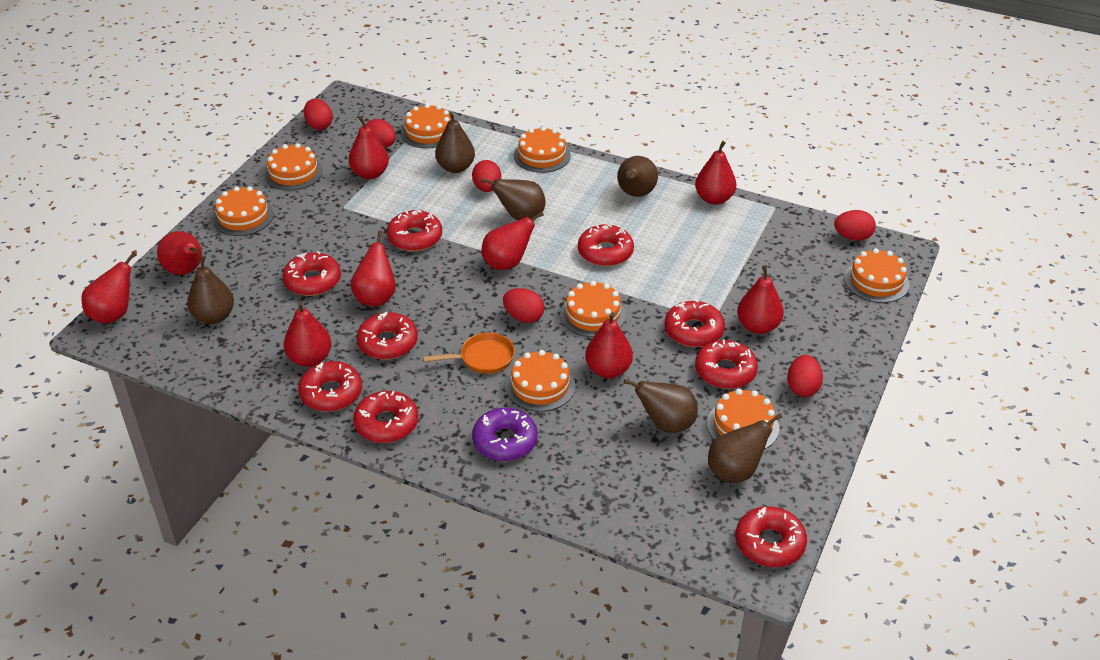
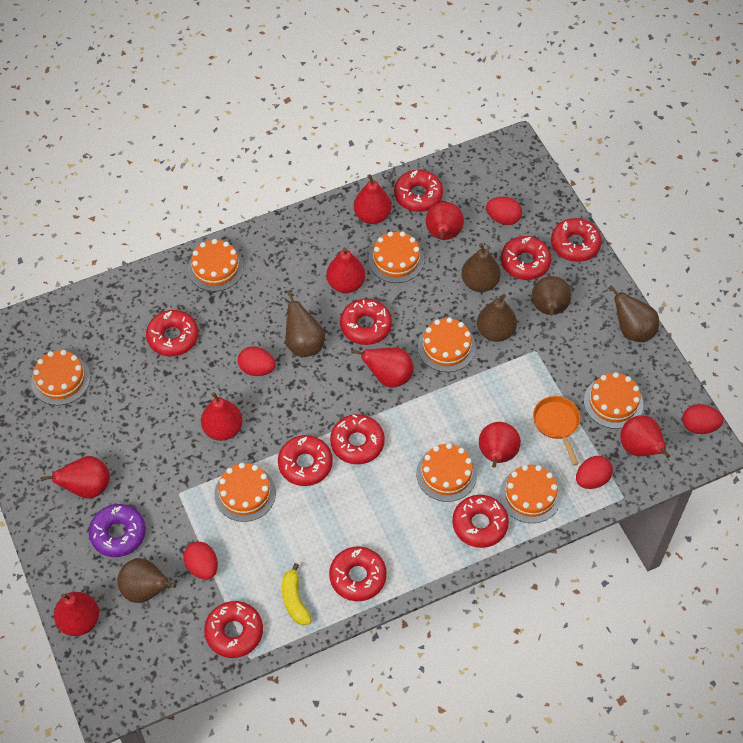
red donut: [282,251,341,296] [298,361,362,412] [353,391,419,443] [357,312,418,359] [387,210,442,251] [578,224,634,266] [664,299,725,347] [695,340,758,389] [736,506,807,567] = 9 -> [146,310,198,356] [204,601,263,658] [278,435,333,486] [329,546,387,601] [330,414,385,464] [340,299,392,345] [394,170,443,212] [452,495,509,548] [501,236,551,280] [551,218,602,262] = 10
red egg: [304,99,333,130] [365,119,396,148] [472,160,501,192] [503,288,544,323] [787,355,823,397] [834,210,876,241] = 6 -> [183,542,218,580] [238,347,276,376] [486,197,522,225] [576,456,613,489] [682,404,724,434] = 5
yellow banana: none = 0 -> [282,563,312,625] = 1

